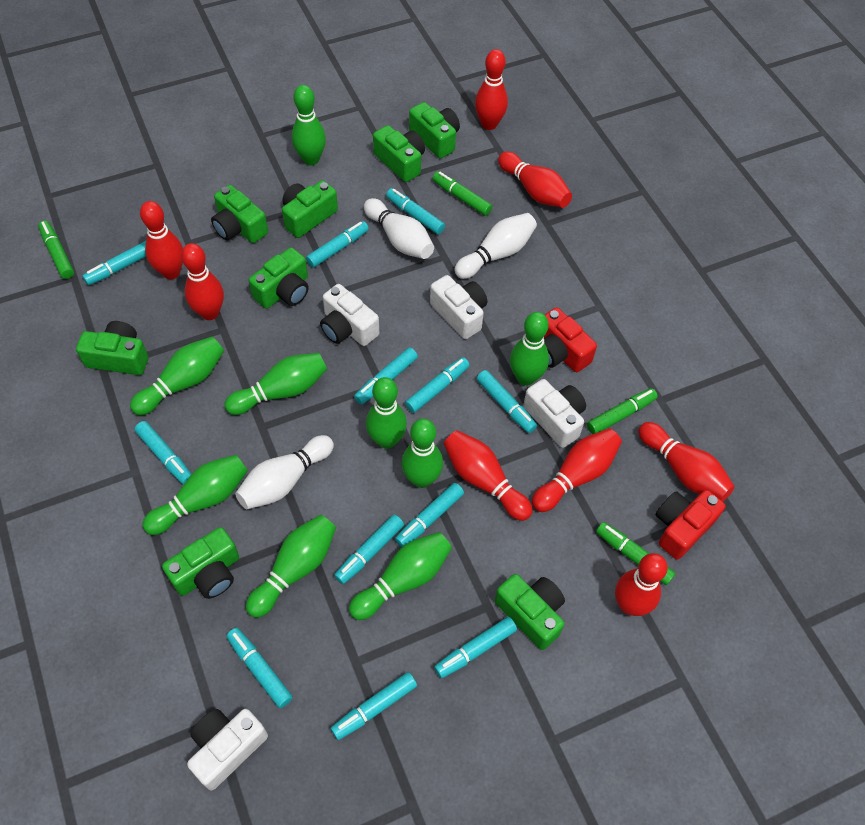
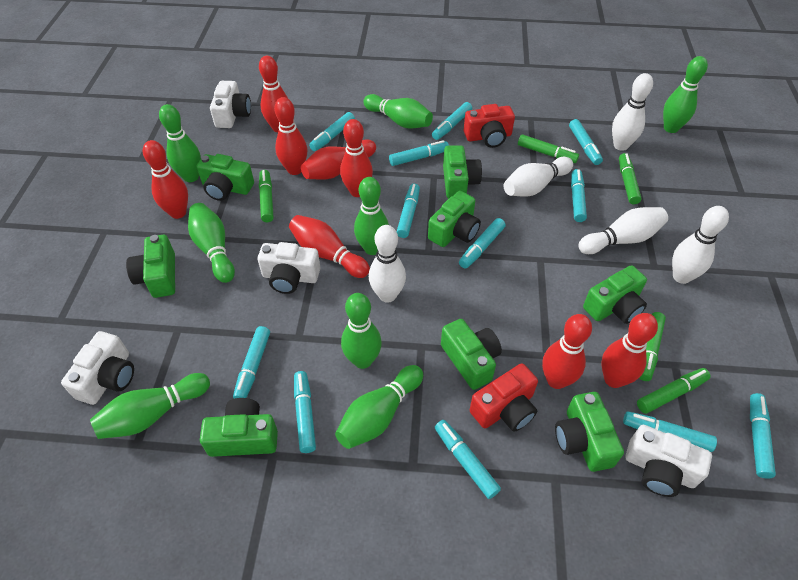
green bowling pin: [130,337,224,415] [142,455,248,535] [224,353,327,415] [246,515,336,618] [292,85,326,165] [349,532,452,620] [366,377,407,449] [401,418,443,488] [510,312,549,386] = 9 -> [90,373,210,439] [159,104,201,182] [188,203,235,283] [335,365,423,449] [341,293,382,369] [354,177,389,255] [363,94,433,129] [663,56,708,133] = 8
green marker: [38,221,74,279] [432,171,492,216] [587,388,658,434] [596,522,676,585] = 4 -> [259,170,274,222] [518,135,579,163] [619,153,642,204] [637,368,711,414] [639,312,666,381] = 5
white bowling pin: [235,435,334,509] [364,198,434,259] [454,213,537,279] = 3 -> [369,225,406,303] [504,157,573,197] [578,207,668,254] [612,73,653,151] [672,206,729,284] = 5

